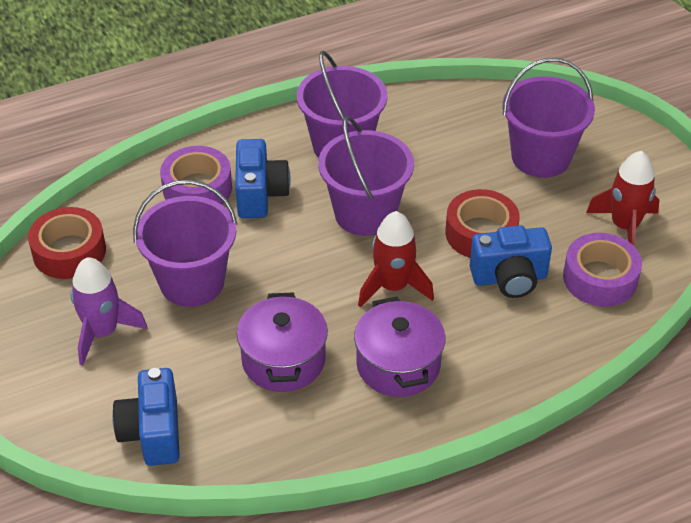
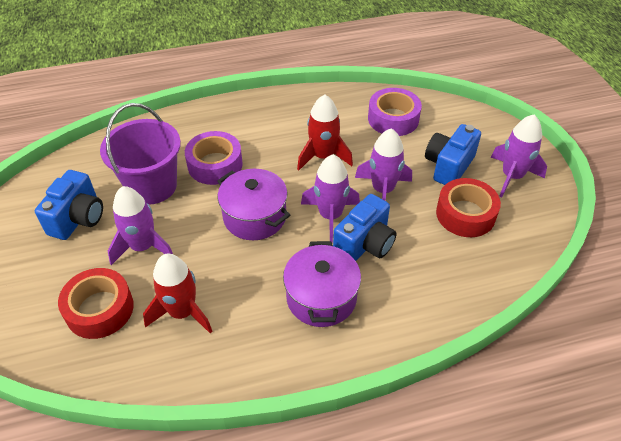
purple bucket: [133,180,237,307] [297,51,388,158] [318,116,414,236] [502,58,595,178] = 4 -> [100,103,181,204] = 1
purple rocket: [70,257,147,366] = 1 -> [108,186,173,265] [301,155,360,243] [355,128,412,201] [491,115,547,197] = 4

